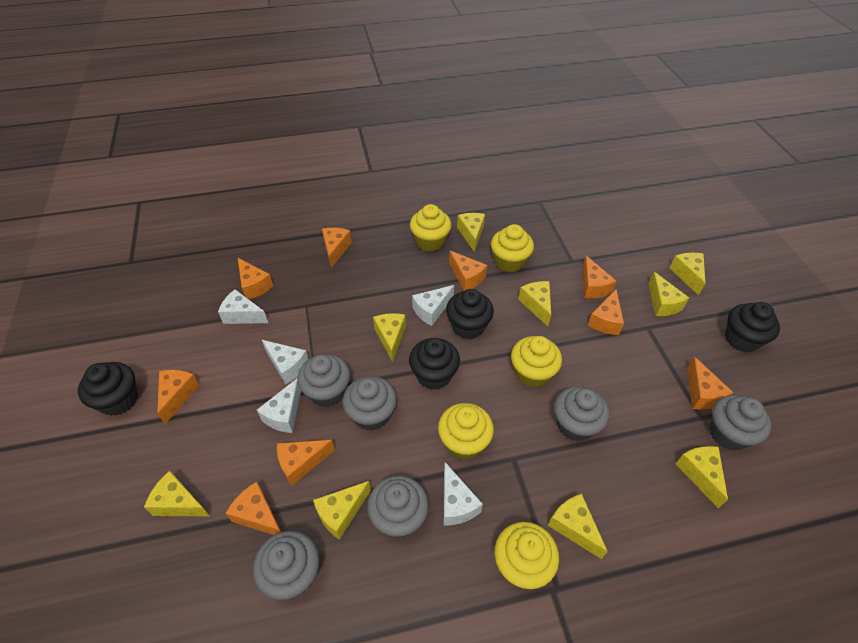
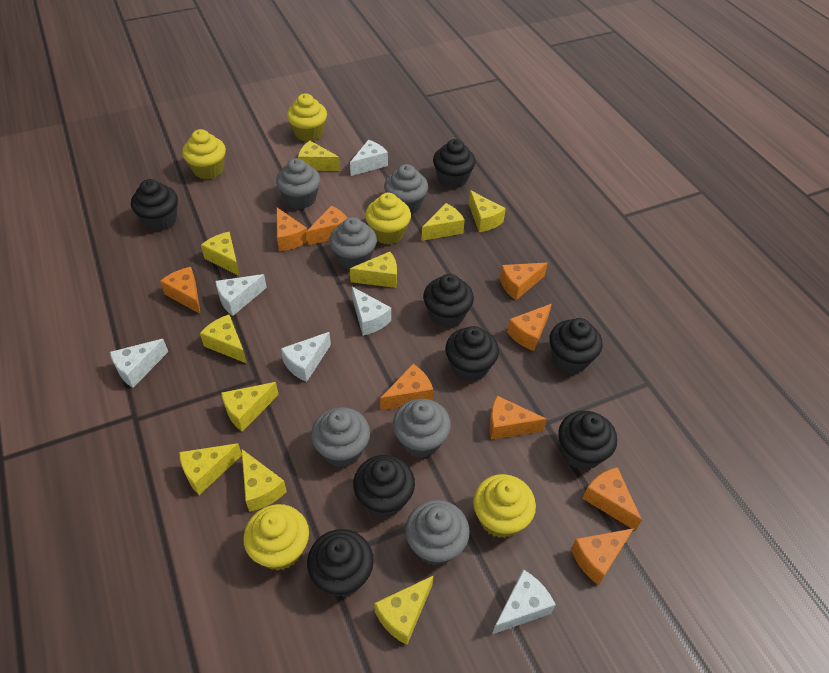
black cupcake: [78,362,138,416] [409,338,460,390] [446,289,494,339] [725,302,780,352] = 4 -> [131,179,178,231] [307,529,374,597] [353,455,415,518] [423,274,474,328] [433,139,475,189] [445,326,499,382] [549,318,603,373] [558,411,617,470] = 8
white cheese: [218,289,268,324] [257,378,301,433] [262,340,309,385] [412,285,454,326] [444,462,483,526] = 5 -> [110,339,168,388] [215,274,267,316] [281,332,331,382] [350,140,388,176] [352,287,391,336] [492,569,556,634] = 6
yellow cheese: [144,471,210,516] [313,481,371,540] [373,313,406,362] [457,213,485,252] [518,281,551,326] [548,494,608,559] [648,272,689,316] [669,253,706,296] [675,446,728,508] = 9 -> [179,443,242,495] [200,315,247,364] [201,232,240,276] [221,382,279,432] [241,449,287,512] [298,141,340,171] [350,252,397,288] [374,575,434,645] [421,203,465,241] [469,190,506,232] = 10

